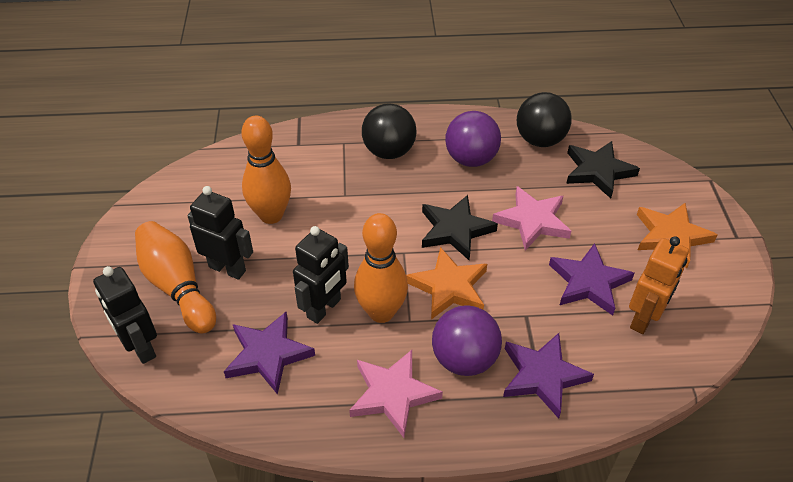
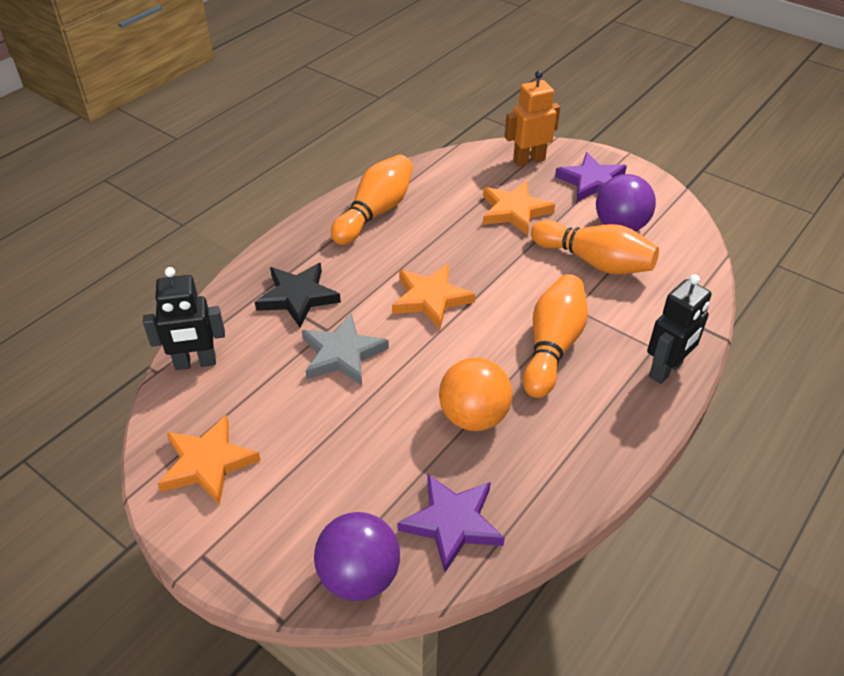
black ball: [362,104,417,159] [517,92,571,147] = 2 -> none = 0
black robot: [93,266,157,364] [187,186,253,280] [293,226,349,324] = 3 -> [143,267,225,370] [647,274,712,384] = 2
black star: [422,195,498,260] [566,141,640,199] = 2 -> [255,263,341,327] = 1
grey star: none = 0 -> [302,313,389,385] = 1
orange ball: none = 0 -> [439,358,512,431] = 1
orange star: [406,247,487,320] [637,203,718,268] = 2 -> [157,415,261,505] [392,264,475,329] [483,181,555,235] = 3
pink star: [349,350,443,438] [492,186,571,250] = 2 -> none = 0
purple star: [224,312,315,395] [503,333,594,419] [549,243,635,316] = 3 -> [397,473,505,572] [555,152,627,202] = 2

